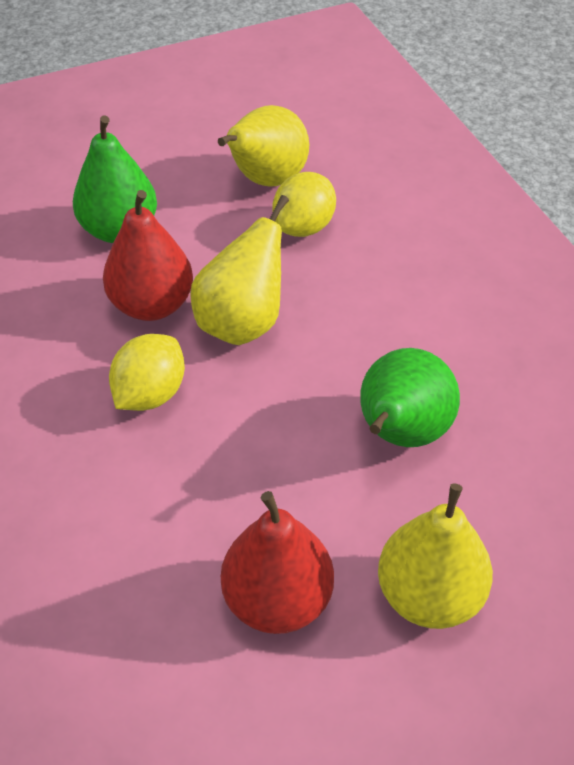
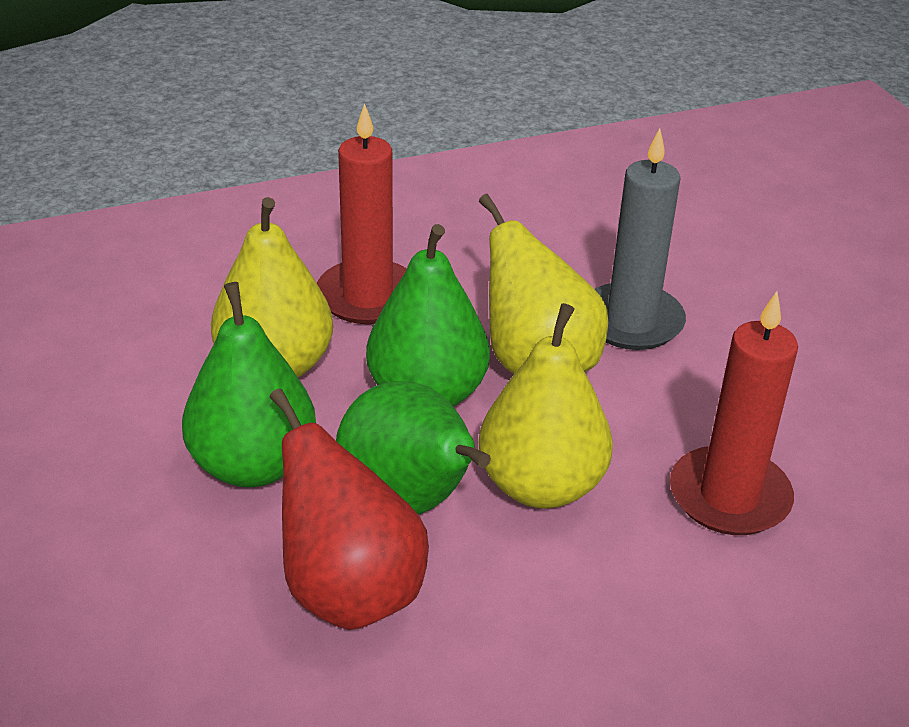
green pear: [73,115,157,243] [360,348,460,447] = 2 -> [182,282,316,487] [336,381,491,514] [366,224,490,407] = 3
grey candle: none = 0 -> [595,128,686,350] = 1
red candle: none = 0 -> [317,103,407,324] [670,291,798,535] = 2
red pear: [103,190,193,321] [221,491,334,634] = 2 -> [270,388,429,630] = 1
yellow lemon: [109,334,185,411] [272,172,336,237] = 2 -> none = 0

